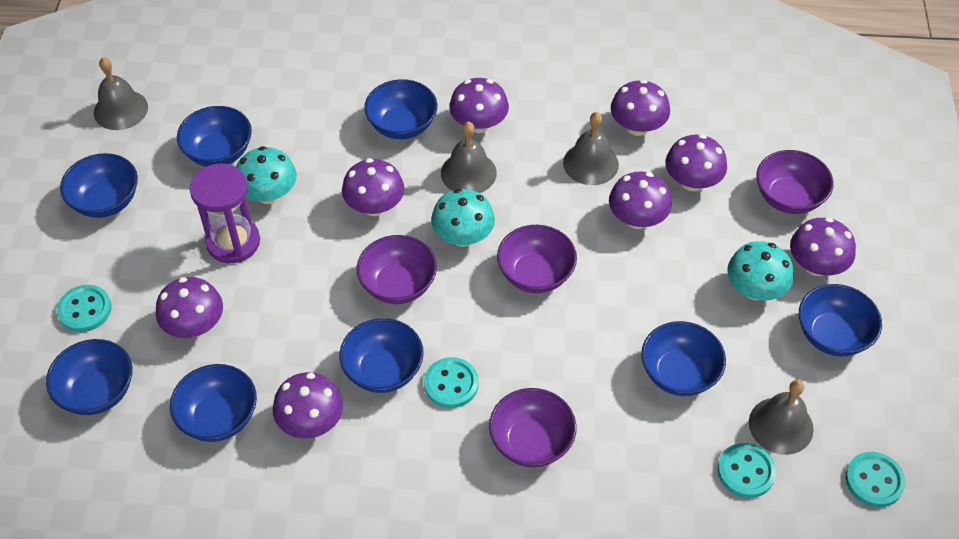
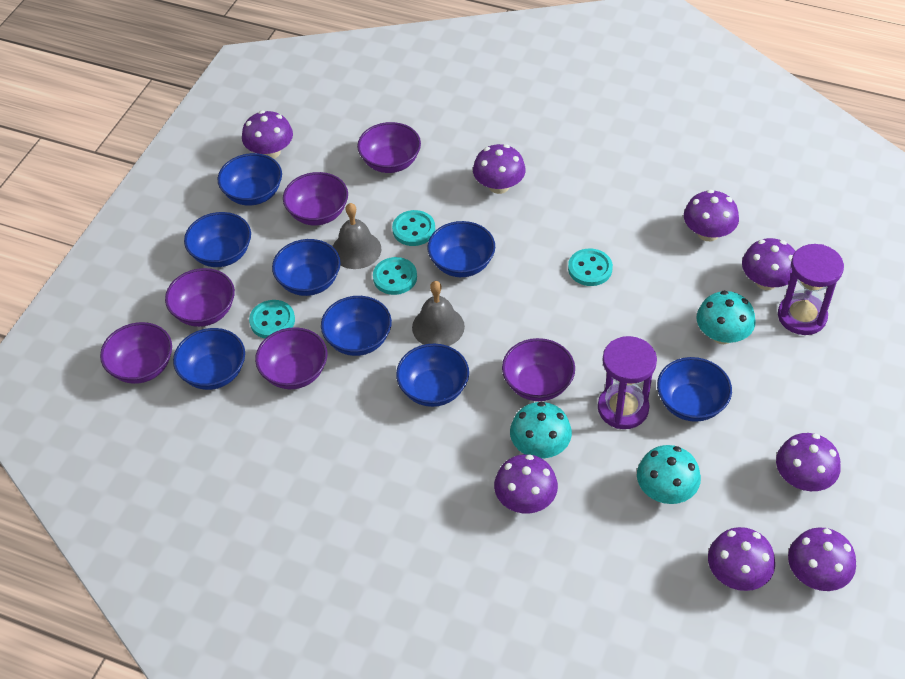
grey bell: [94,57,148,130] [441,122,497,193] [563,112,619,185] [749,380,814,455] = 4 -> [332,203,381,269] [412,281,465,346] = 2
purple bowl: [357,235,437,304] [489,388,576,468] [497,225,577,293] [756,150,833,214] = 4 -> [100,322,172,384] [165,268,235,327] [255,327,327,389] [283,172,348,225] [357,122,421,173] [502,338,575,401] = 6
purple hourglass: [190,164,260,263] = 1 -> [598,336,657,429] [778,244,844,335] = 2

